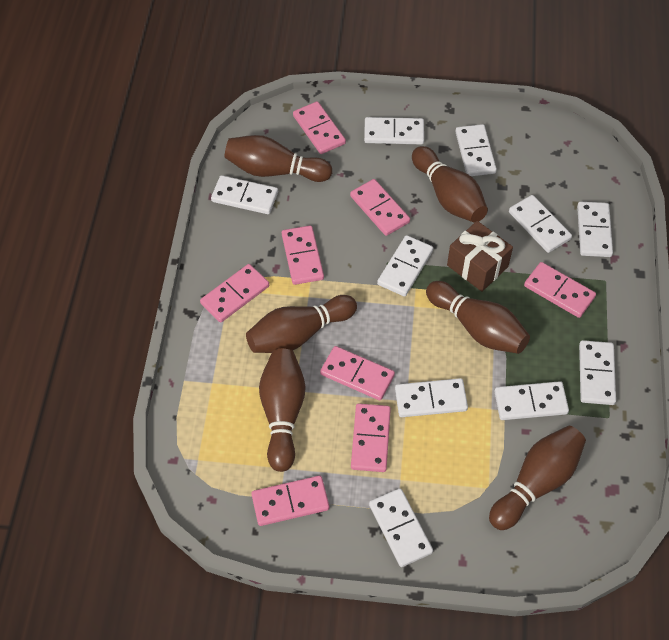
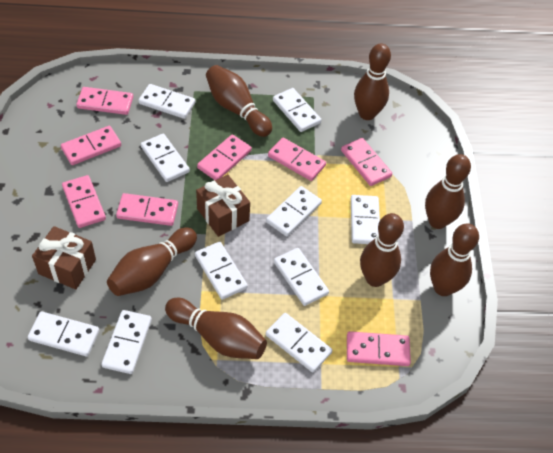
brown bowling pin: [224,135,332,182] [246,295,357,353] [259,349,306,472] [412,146,488,223] [426,281,530,354] [489,425,586,530] = 6 -> [107,227,197,296] [165,298,267,359] [206,65,272,137] [354,43,391,120] [360,213,404,287] [425,154,471,229] [430,224,479,296] = 7
brown gift: [447,221,513,292] = 1 -> [32,226,96,289] [196,175,250,237] = 2

